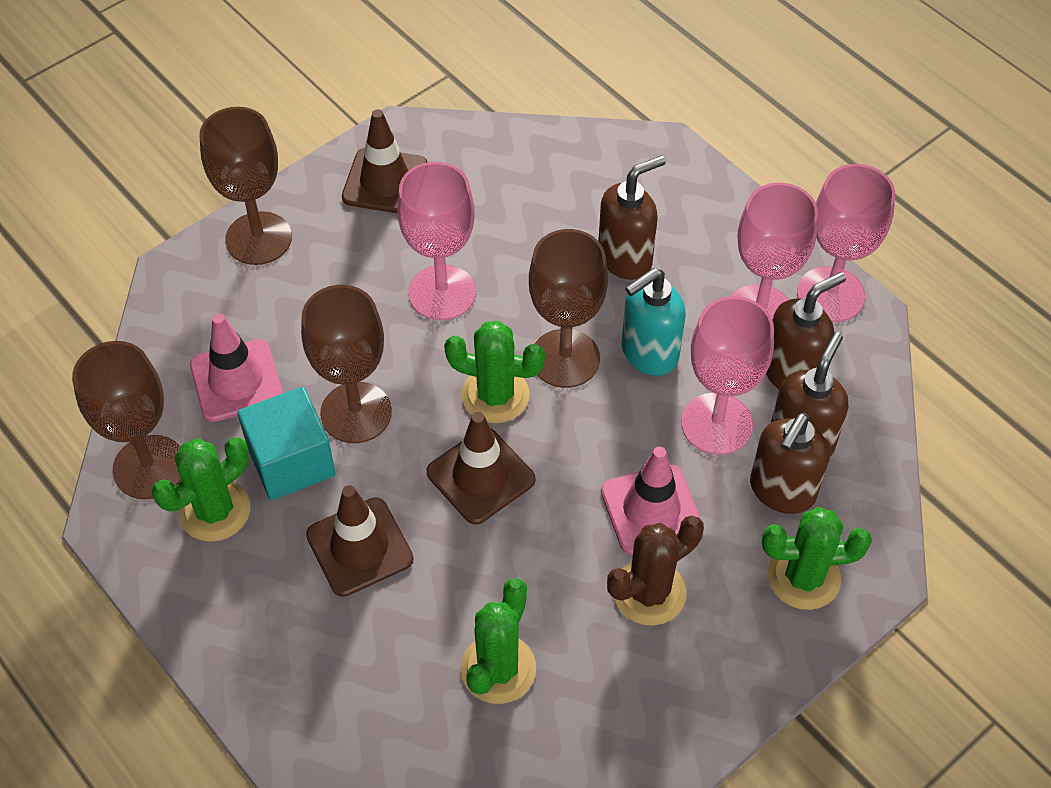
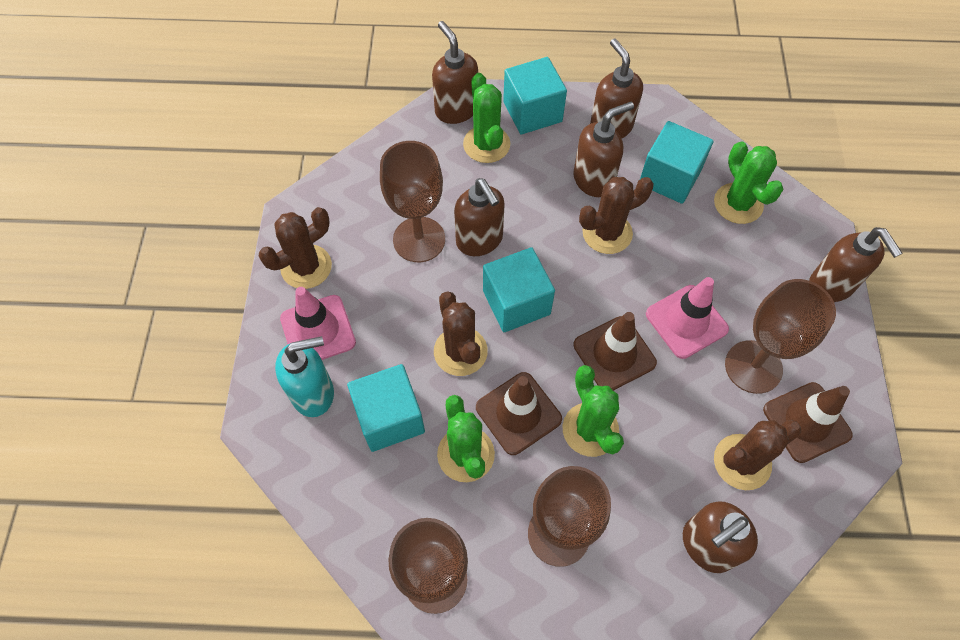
brown cactus: [607,516,704,626] = 1 -> [259,207,332,289] [434,291,488,376] [579,177,654,254] [714,420,801,490] = 4
brown soap dispenser: [598,155,666,280] [750,412,830,514] [766,272,846,389] [771,332,849,456] = 4 -> [432,21,478,124] [454,178,505,256] [573,102,634,197] [590,38,643,139] [683,501,758,573] [809,227,902,302] = 6
pink goblet: [397,162,476,320] [681,296,774,455] [731,183,818,320] [797,164,895,322] = 4 -> none = 0
turquoise cube: [237,387,336,500] = 1 -> [347,364,425,452] [483,247,555,332] [503,57,567,134] [640,121,713,204] = 4

